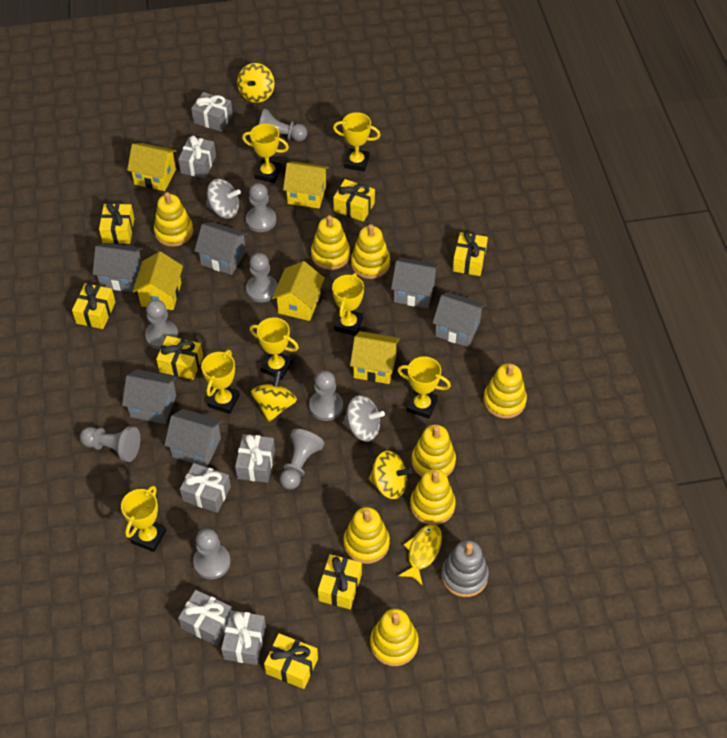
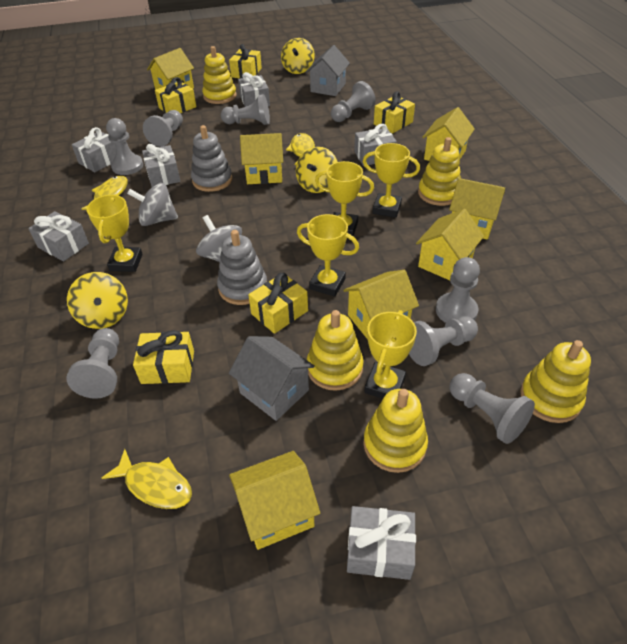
grey house: [93,243,143,292] [122,369,177,424] [164,409,222,467] [194,222,248,275] [391,257,439,308] [433,292,486,347] = 6 -> [229,336,315,421] [306,45,350,96] = 2
grey stacking toy: [441,540,489,597] = 1 -> [191,125,232,192] [217,230,267,305] = 2
yellow fish: [398,524,442,586] = 1 -> [81,176,128,210] [102,449,192,509] [286,133,315,165] = 3
yellow gift: [72,283,116,329] [99,202,134,244] [156,336,203,380] [264,633,318,689] [318,554,362,609] [333,179,375,222] [453,231,488,276] = 7 -> [133,330,194,384] [155,77,196,113] [229,44,262,78] [248,273,308,334] [374,91,415,133] = 5
yellow house: [127,143,176,191] [133,251,183,310] [272,261,325,321] [283,161,329,209] [350,331,400,384] = 5 -> [147,48,194,90] [229,451,320,550] [240,133,283,184] [343,270,419,339] [416,209,484,280] [422,107,475,161] [449,178,505,240] = 7
yellow stacking toy: [154,192,194,247] [311,215,350,270] [344,507,390,564] [351,224,390,279] [370,609,419,666] [410,469,456,525] [412,425,456,477] [483,364,527,419] = 8 -> [202,46,236,104] [307,310,363,391] [363,389,428,473] [418,137,461,206] [520,340,591,423] = 5
yellow trophy: [121,486,166,552] [201,350,240,414] [242,124,289,183] [249,317,299,380] [332,273,364,336] [333,112,380,171] [397,356,451,419] = 7 -> [86,194,143,272] [297,214,359,297] [315,161,374,236] [363,143,420,218] [364,310,417,399] = 5

